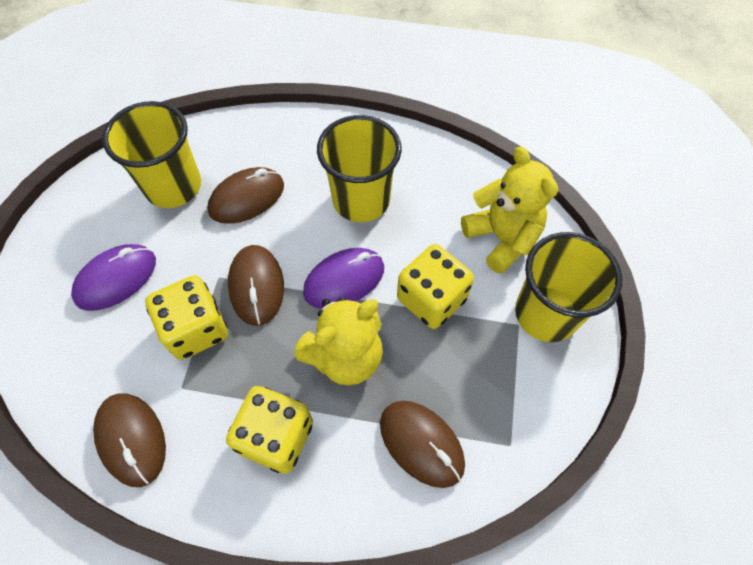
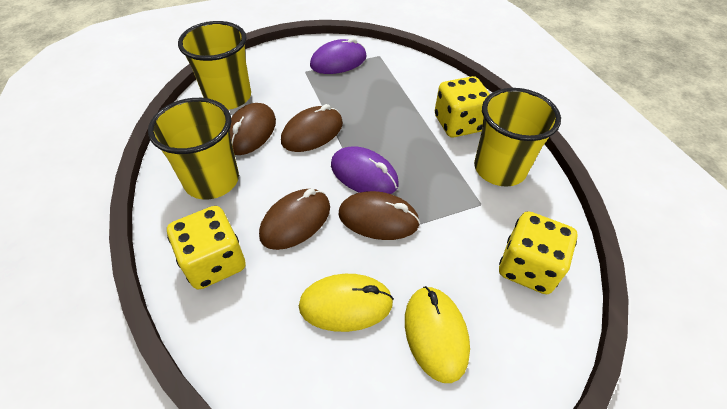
yellow mouse: none = 0 -> [299,274,394,332] [405,286,470,383] = 2
yellow teddy bear: [294,297,383,385] [461,147,558,274] = 2 -> none = 0

